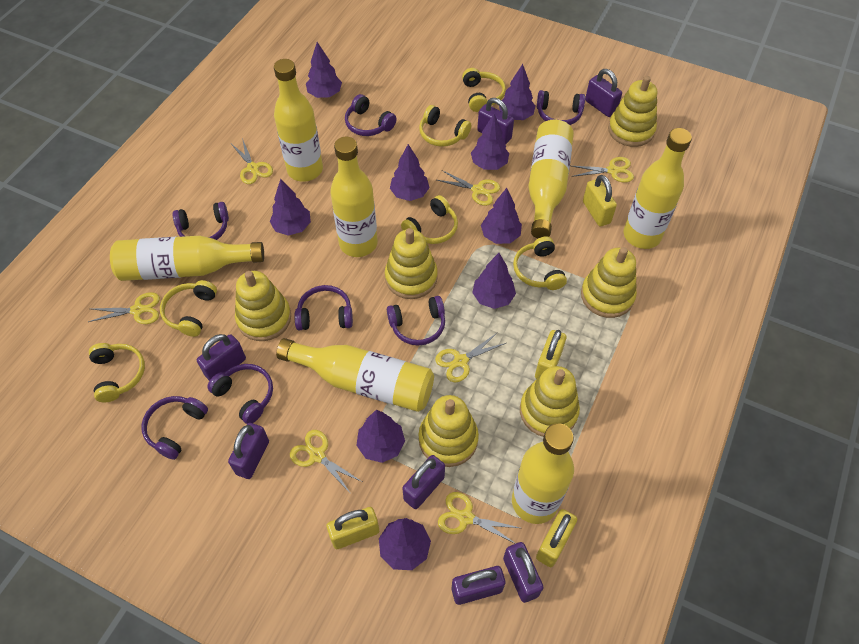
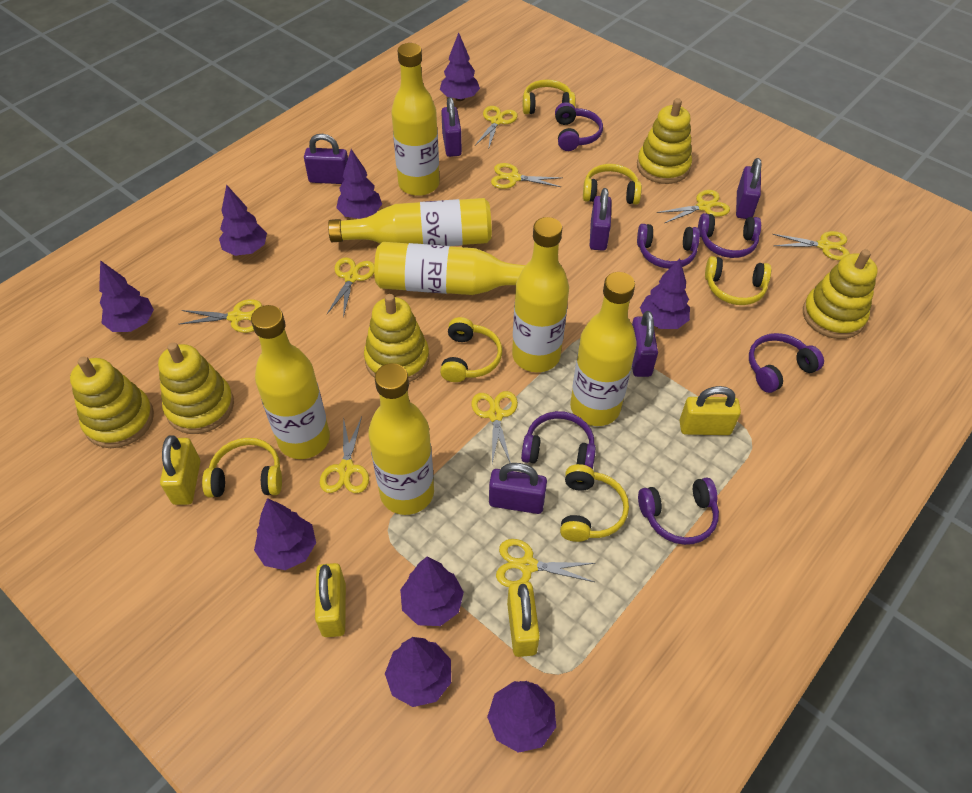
purple headphones: [141,396,208,460] [173,202,229,240] [207,364,273,424] [295,285,353,330] [345,94,397,136] [387,296,445,346] [537,90,585,125] = 7 -> [521,411,596,469] [555,102,603,151] [637,224,700,269] [638,477,719,545] [698,213,761,258] [749,333,824,393] = 6
purple padlock: [197,334,246,381] [228,423,269,479] [402,455,445,509] [452,566,505,605] [477,98,514,144] [503,542,544,603] [585,69,622,117] = 7 -> [304,134,348,184] [441,97,462,157] [489,463,547,514] [590,188,612,251] [632,311,658,377] [736,158,761,219] = 6
yellow scissors: [88,292,160,324] [231,138,273,184] [290,430,362,494] [435,332,506,383] [437,170,500,206] [438,492,520,544] [571,157,634,183] = 7 -> [180,299,262,333] [320,417,369,493] [327,257,374,318] [471,391,518,463] [475,106,518,150] [491,163,562,189] [496,539,596,587] [657,190,730,223] [773,231,850,260] = 9
yellow stacking toy: [235,271,291,341] [385,228,438,299] [418,395,479,467] [520,366,580,437] [581,247,637,318] [608,76,657,147] = 6 -> [70,356,154,448] [158,342,234,434] [364,294,429,382] [637,98,692,184] [803,249,878,339] = 5

